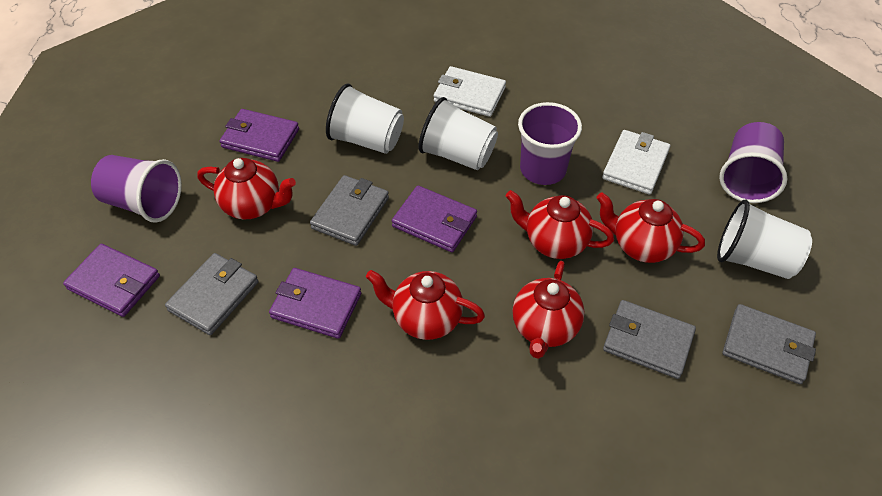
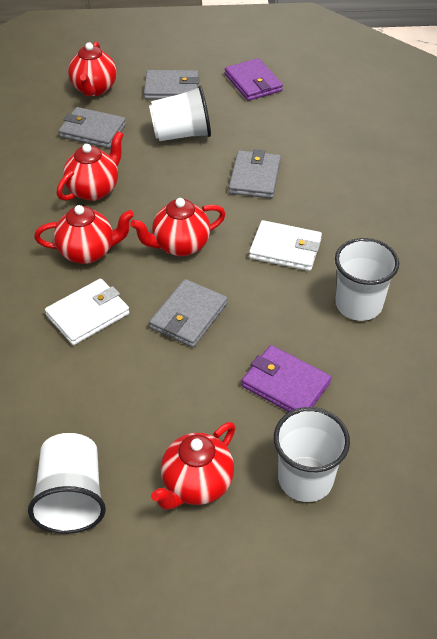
purple cup: [91,155,182,223] [518,102,582,185] [719,122,788,203] = 3 -> none = 0
purple wallet: [63,244,160,317] [219,109,299,162] [269,268,361,339] [392,186,477,252] = 4 -> [225,58,283,101] [242,345,331,412] = 2
white cup: [326,84,404,154] [419,97,498,170] [717,200,812,279] = 3 -> [28,433,106,534] [149,85,211,141] [274,407,350,502] [335,238,399,321] = 4

